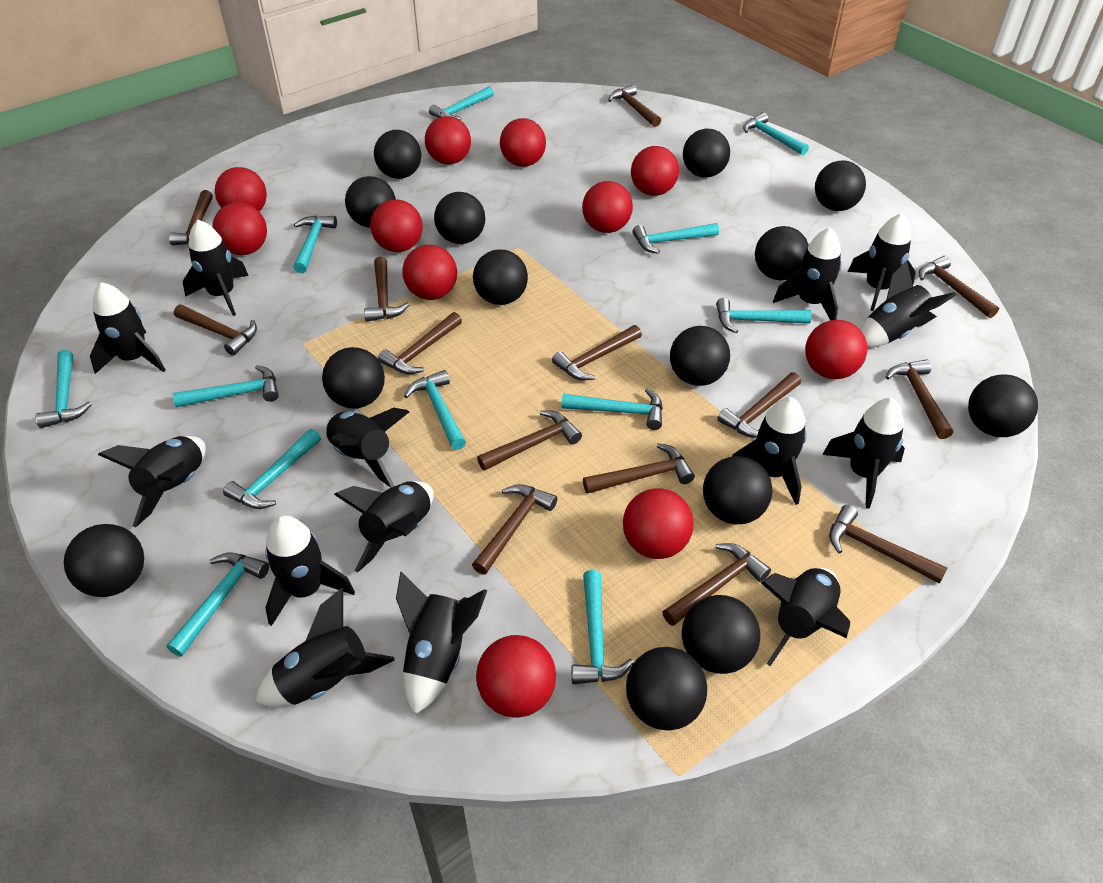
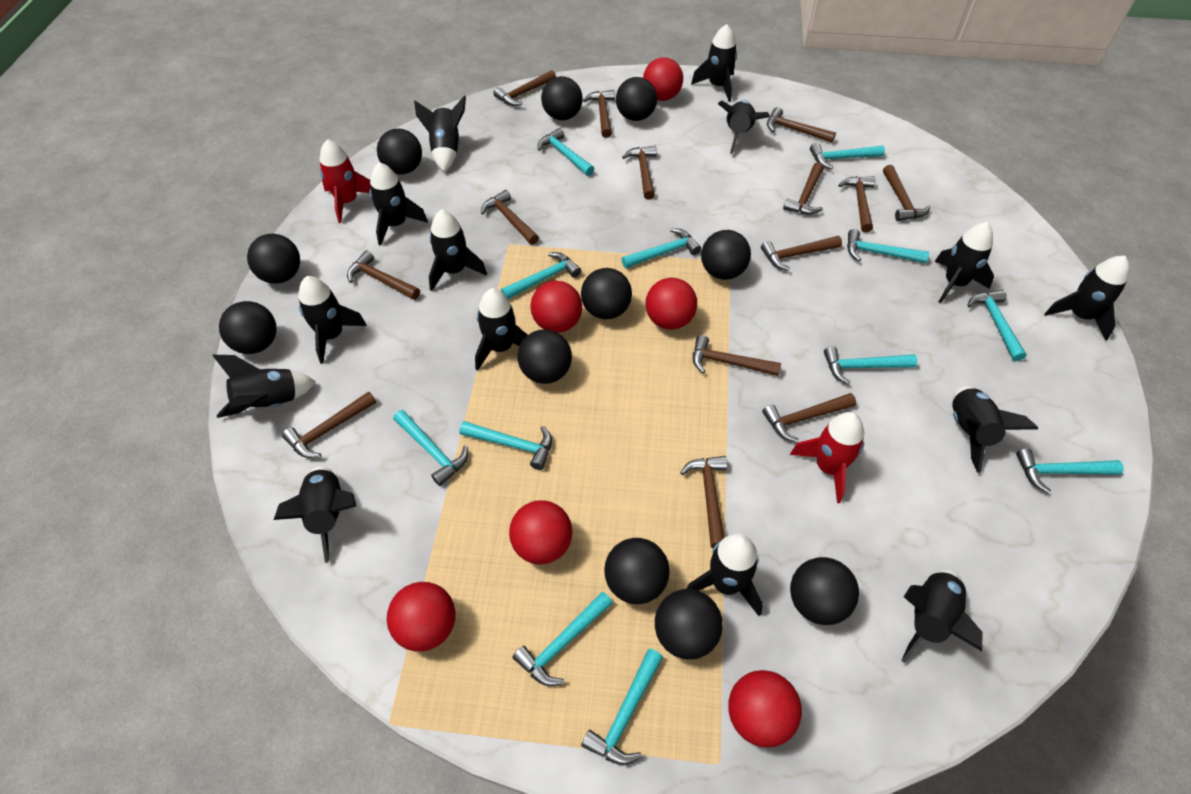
black ball: [64,524,144,597] [322,347,385,408] [345,176,396,228] [374,130,421,179] [434,192,485,244] [473,249,528,305] [626,647,707,731] [670,326,730,386] [682,595,760,674] [683,129,730,178] [703,456,773,524] [755,226,809,280] [815,160,866,211] [968,374,1038,437] = 14 -> [219,301,277,354] [247,234,300,284] [377,128,422,175] [518,329,572,384] [541,76,583,120] [581,268,632,319] [604,538,670,604] [616,77,657,121] [655,589,723,659] [701,230,751,280] [790,557,859,625] = 11
red ball: [213,202,267,255] [215,167,267,212] [370,199,423,252] [402,245,457,300] [425,116,471,165] [476,635,556,718] [500,118,546,167] [582,181,633,233] [623,488,694,559] [631,146,679,196] [805,320,867,379] = 11 -> [387,582,456,651] [509,500,573,564] [530,281,582,333] [643,57,683,101] [646,278,697,330] [728,670,802,748] = 6
red rocket: none = 0 -> [319,139,371,223] [790,412,864,503] = 2

